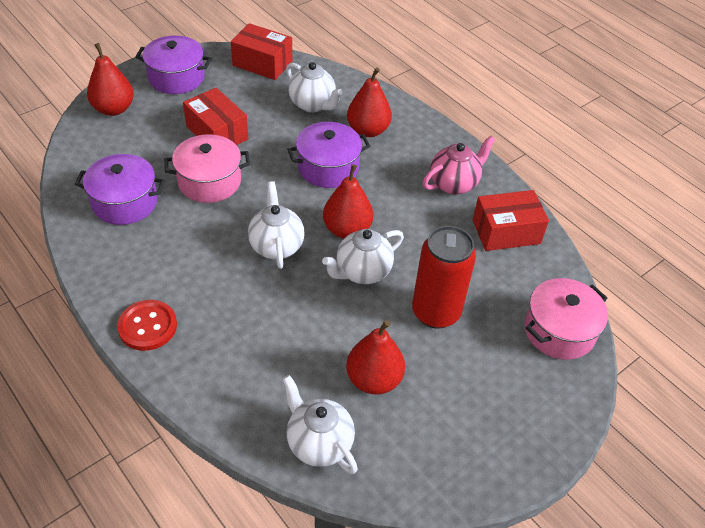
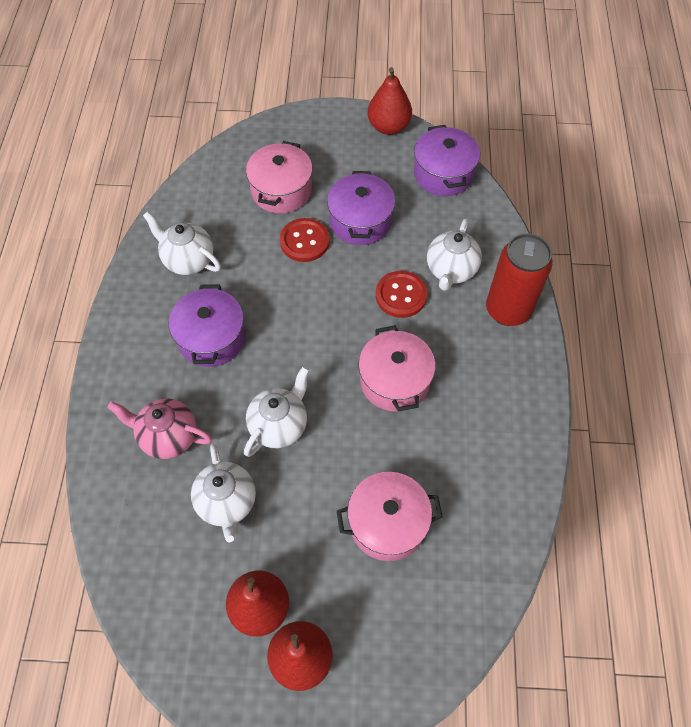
pink pot: [164,134,250,203] [525,278,608,360] = 2 -> [246,141,313,213] [337,472,443,561] [358,325,436,412] = 3
red box: [183,88,249,145] [231,23,292,80] [473,190,549,251] = 3 -> none = 0
red button: [117,300,177,351] = 1 -> [280,218,330,262] [376,271,427,318] = 2
red pear: [87,43,134,116] [323,164,373,239] [346,320,405,394] [347,68,392,137] = 4 -> [226,570,289,637] [267,621,333,691] [368,67,412,135] = 3

